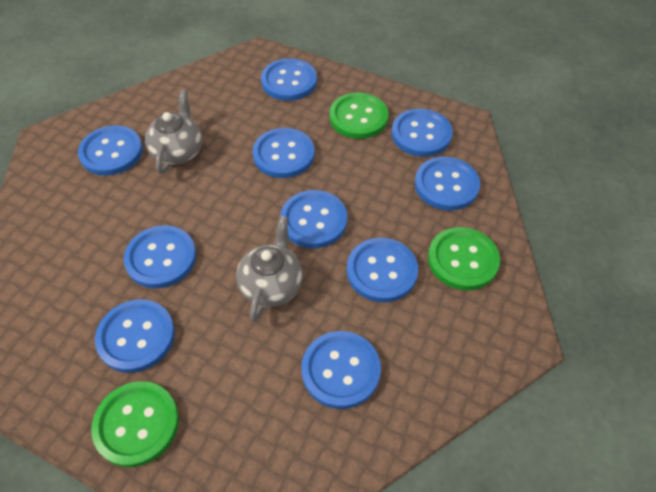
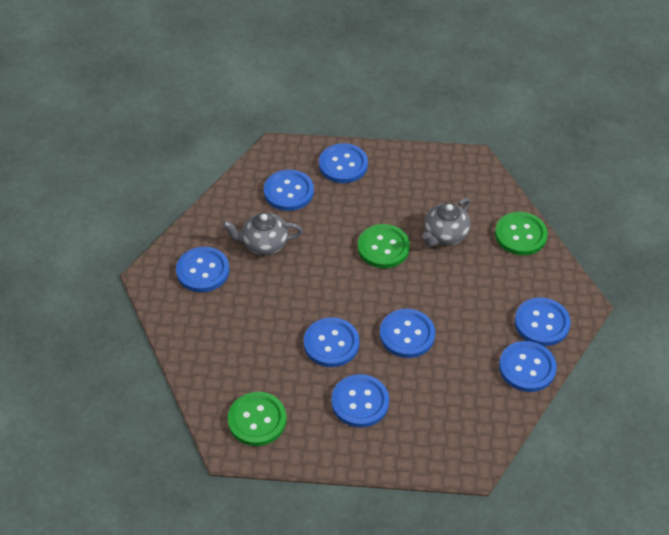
blue button: [78,125,143,176] [95,299,175,373] [123,225,196,289] [252,128,315,178] [261,58,317,101] [280,190,348,248] [301,331,381,409] [347,238,418,302] [391,109,453,157] [415,157,480,211] = 10 -> [176,247,230,292] [264,170,314,211] [304,317,359,367] [319,143,368,183] [331,374,389,428] [380,309,435,358] [499,341,557,392] [515,297,571,346] = 8

